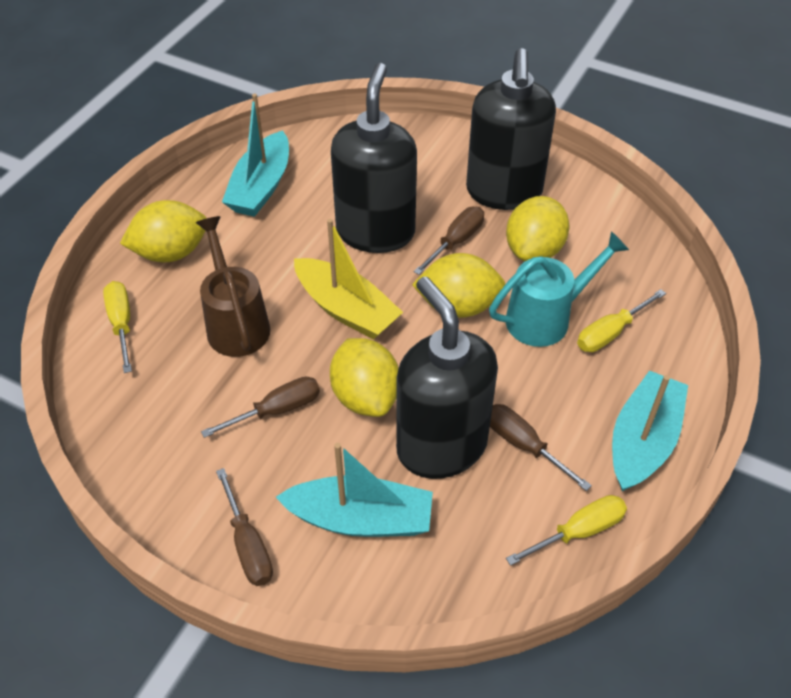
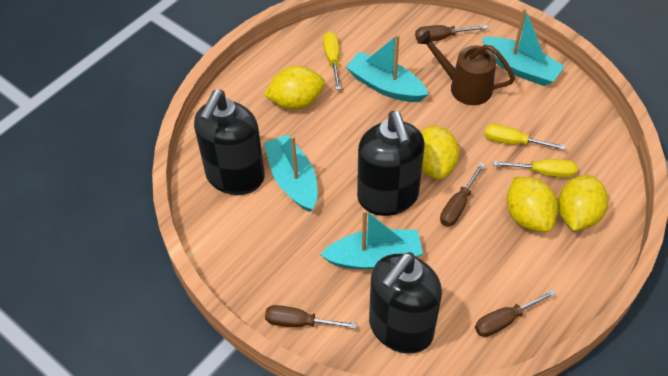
turquoise boat: [222,94,289,217] [276,443,433,537] [612,370,688,491] = 3 -> [264,134,317,212] [320,209,423,269] [346,34,429,102] [482,8,565,86] = 4
turquoise watering can: [489,231,629,347] = 1 -> none = 0
yellow boat: [294,219,403,340] = 1 -> none = 0

